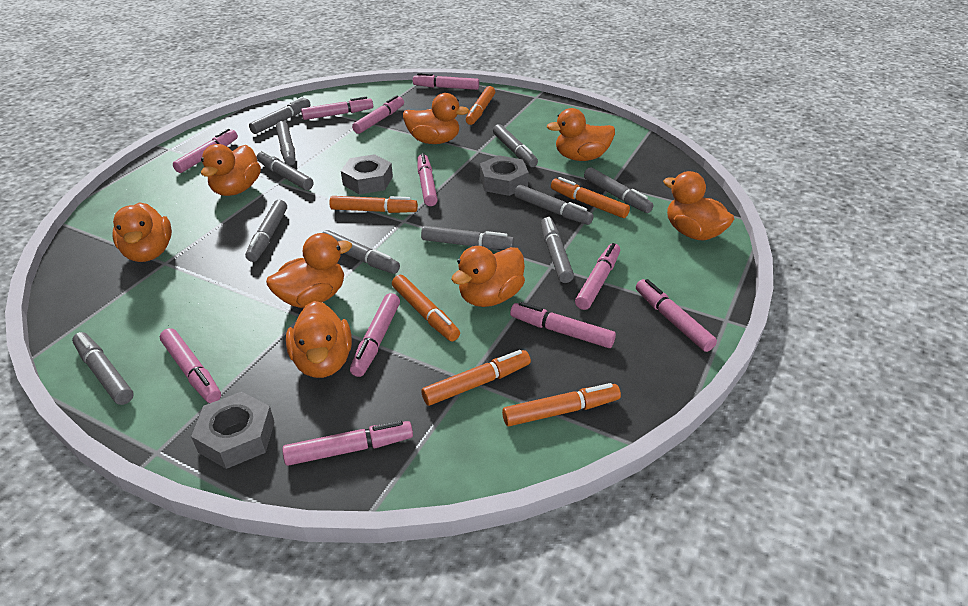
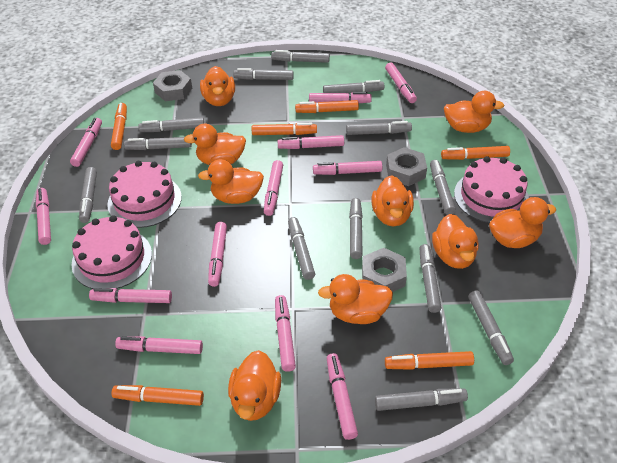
grey marker: [72,332,134,405] [245,200,287,262] [249,97,311,134] [257,150,314,190] [276,121,296,165] [322,230,400,274] [421,226,514,249] [493,124,538,167] [514,185,594,225] [541,217,574,283] [584,167,654,213] = 11 -> [79,167,97,223] [124,137,192,150] [138,117,204,132] [233,68,294,80] [271,50,330,63] [288,217,315,280] [323,80,385,93] [346,121,412,135] [349,198,363,259] [375,388,468,411] [419,244,441,313] [430,160,456,215] [468,290,514,365] = 13
orange duck: [113,202,172,262] [201,144,261,196] [266,233,352,308] [286,301,352,378] [403,93,469,144] [451,246,525,307] [547,108,615,161] [663,171,734,241] = 8 -> [184,124,246,165] [198,159,264,204] [200,66,235,106] [228,350,281,421] [318,274,393,324] [372,175,414,227] [432,214,479,269] [444,91,504,133] [489,197,556,248] = 9
pink cake: none = 0 -> [71,215,152,289] [107,161,182,228] [454,156,529,223] = 3
pink marker: [160,328,221,403] [173,128,238,173] [282,421,413,466] [301,96,373,120] [350,293,400,377] [352,95,404,134] [413,73,479,90] [417,153,438,206] [510,302,616,348] [575,243,620,310] [636,279,717,352] = 11 -> [36,188,51,245] [70,118,102,167] [89,288,172,303] [115,336,203,354] [208,222,227,287] [264,160,283,216] [275,295,296,372] [277,135,344,149] [309,92,372,103] [313,161,382,175] [327,353,358,440] [385,63,417,103] = 12

